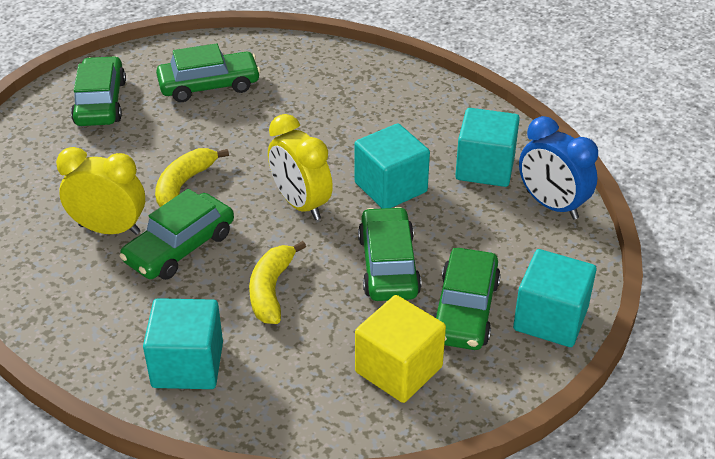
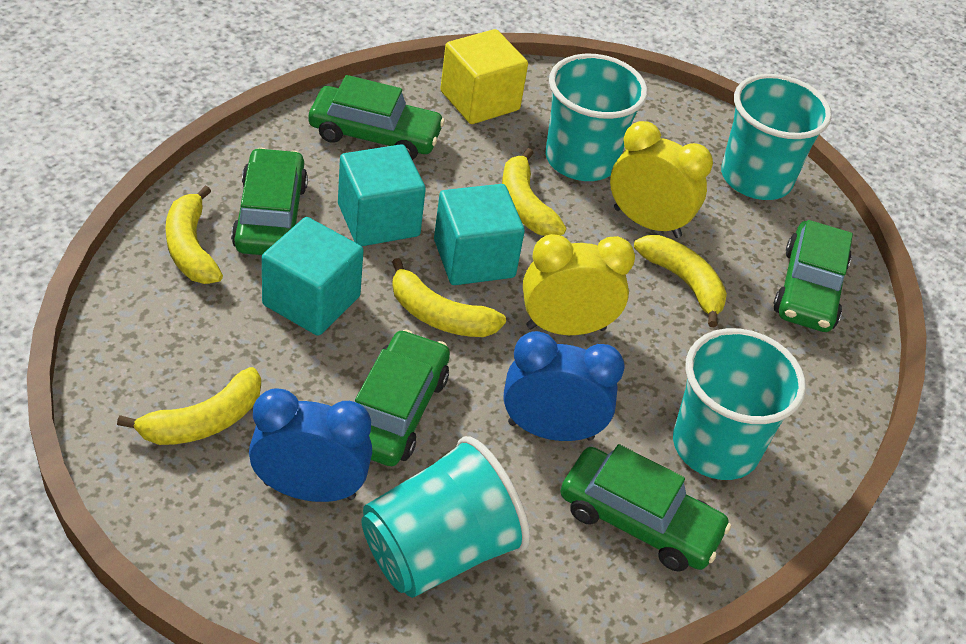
blue clock: [519,116,598,220] = 1 -> [249,388,372,502] [503,331,625,441] = 2
turquoise cube: [143,298,223,389] [354,124,430,208] [455,108,520,187] [513,249,596,347] = 4 -> [262,217,364,336] [338,144,426,246] [434,184,525,285] = 3
turquoise cup: none = 0 -> [361,436,530,598] [545,54,648,181] [673,328,806,480] [721,74,832,200] = 4
yellow banana: [155,148,229,207] [249,241,306,324] = 2 -> [117,367,261,445] [166,185,223,284] [392,258,506,337] [502,148,566,236] [634,235,727,327] = 5

